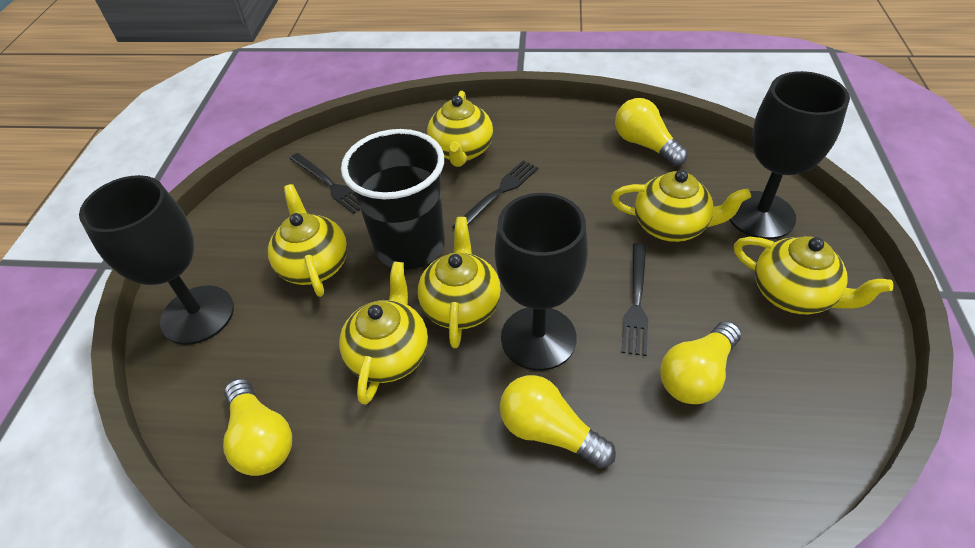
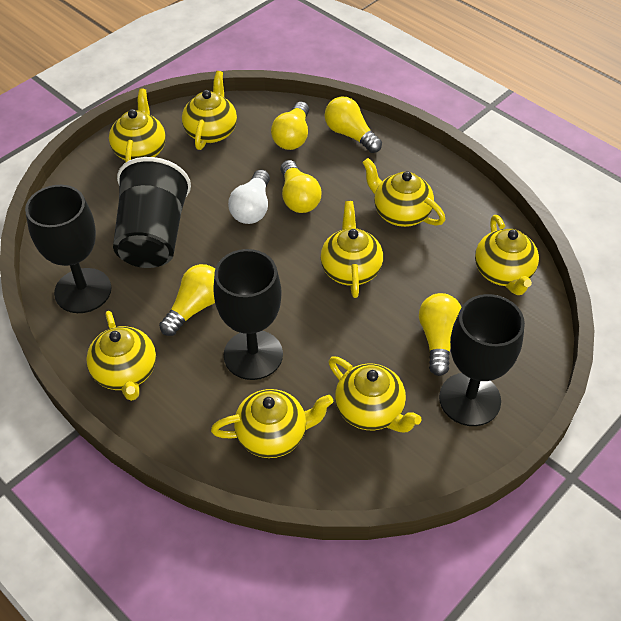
black fork: [290,153,360,214] [452,160,538,229] [621,243,648,356] = 3 -> none = 0
white light bulb: none = 0 -> [228,170,270,224] = 1
yellow light bulb: [223,379,292,476] [500,375,616,469] [615,98,688,166] [660,321,741,404] = 4 -> [159,264,215,336] [271,102,309,150] [280,160,322,213] [325,97,382,153] [419,293,462,376] = 5
yellow teapot: [268,184,348,297] [339,261,428,405] [418,217,501,348] [427,91,493,167] [611,170,751,242] [734,236,893,314] = 6 -> [86,311,156,401] [109,89,166,162] [182,71,237,150] [211,389,334,458] [321,201,383,298] [329,356,421,432] [362,158,445,227] [475,215,539,295] = 8

